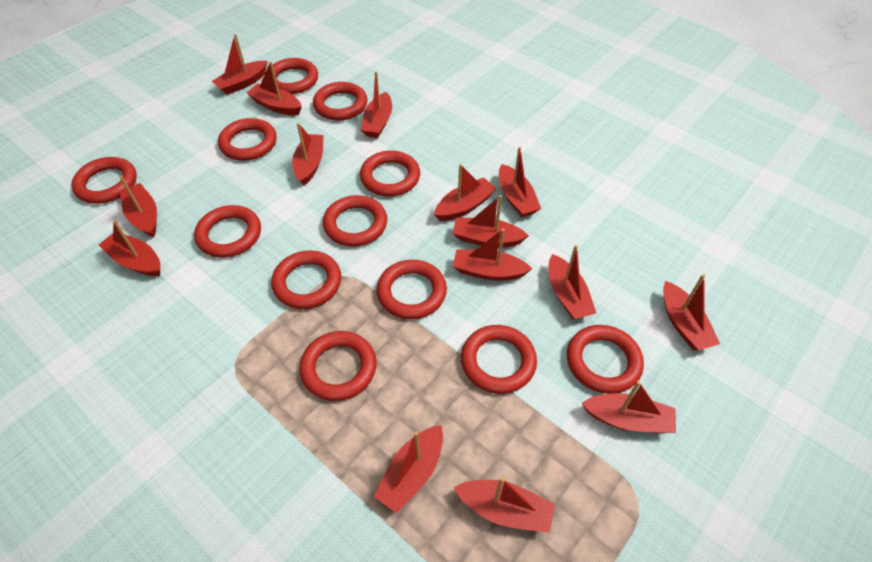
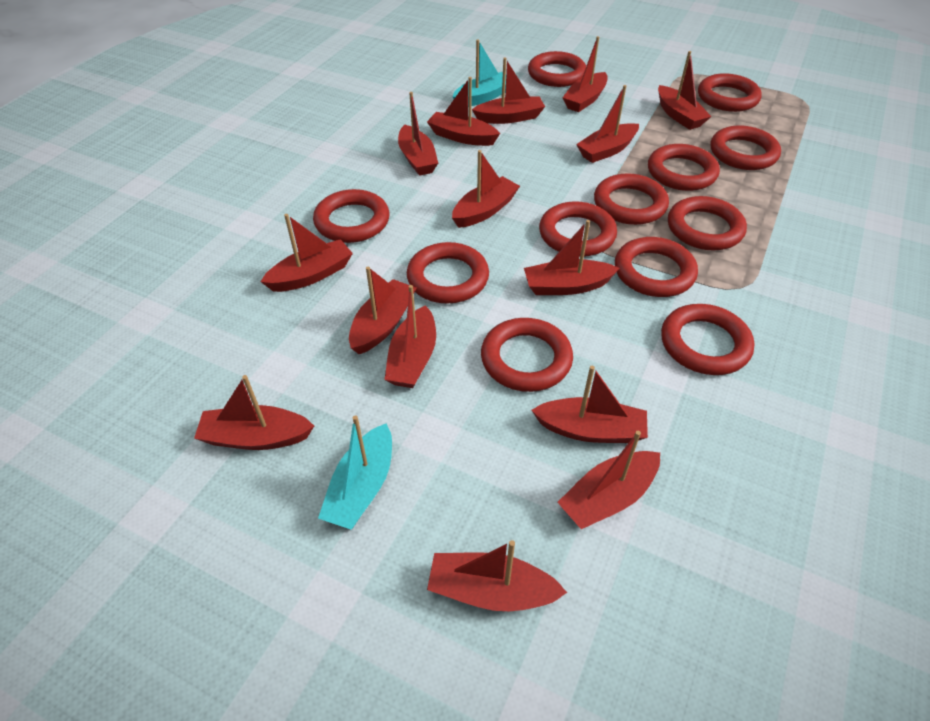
turquoise boat: none = 0 -> [318,415,392,529] [452,39,506,106] = 2

